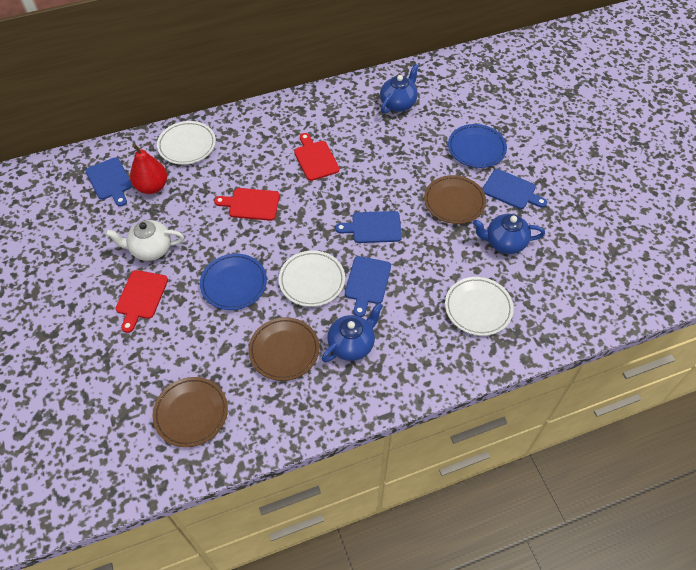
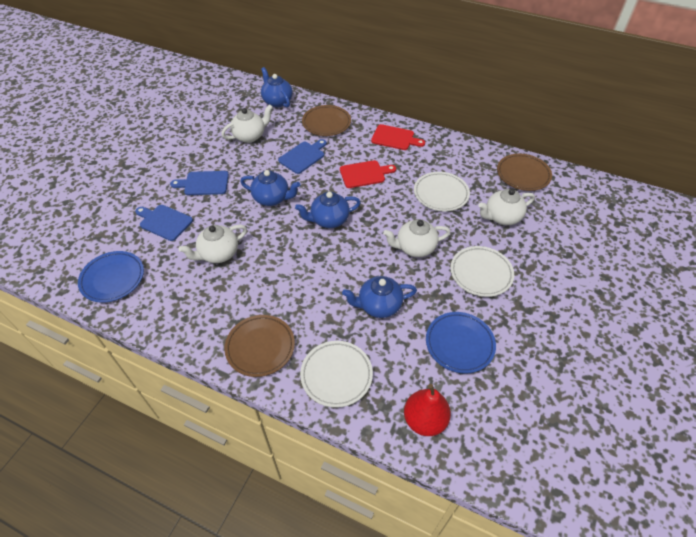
blue cutting board: [86,157,132,207] [335,211,402,243] [345,256,391,317] [482,169,547,209] = 4 -> [135,205,193,241] [170,171,229,195] [278,139,327,174] = 3
blue teapot: [322,303,383,363] [380,64,419,114] [473,214,545,254] = 3 -> [240,170,300,206] [261,67,293,108] [295,192,361,228] [342,276,417,318] = 4
red cutting board: [115,270,168,333] [214,188,280,221] [294,133,340,181] = 3 -> [340,160,396,188] [371,124,425,150] = 2
white teapot: [105,220,184,261] = 1 -> [179,225,247,263] [221,104,273,143] [383,219,451,257] [478,189,535,225] = 4

